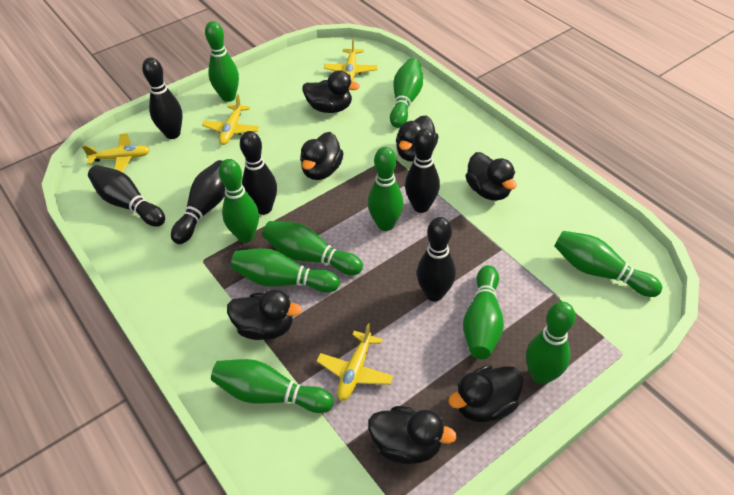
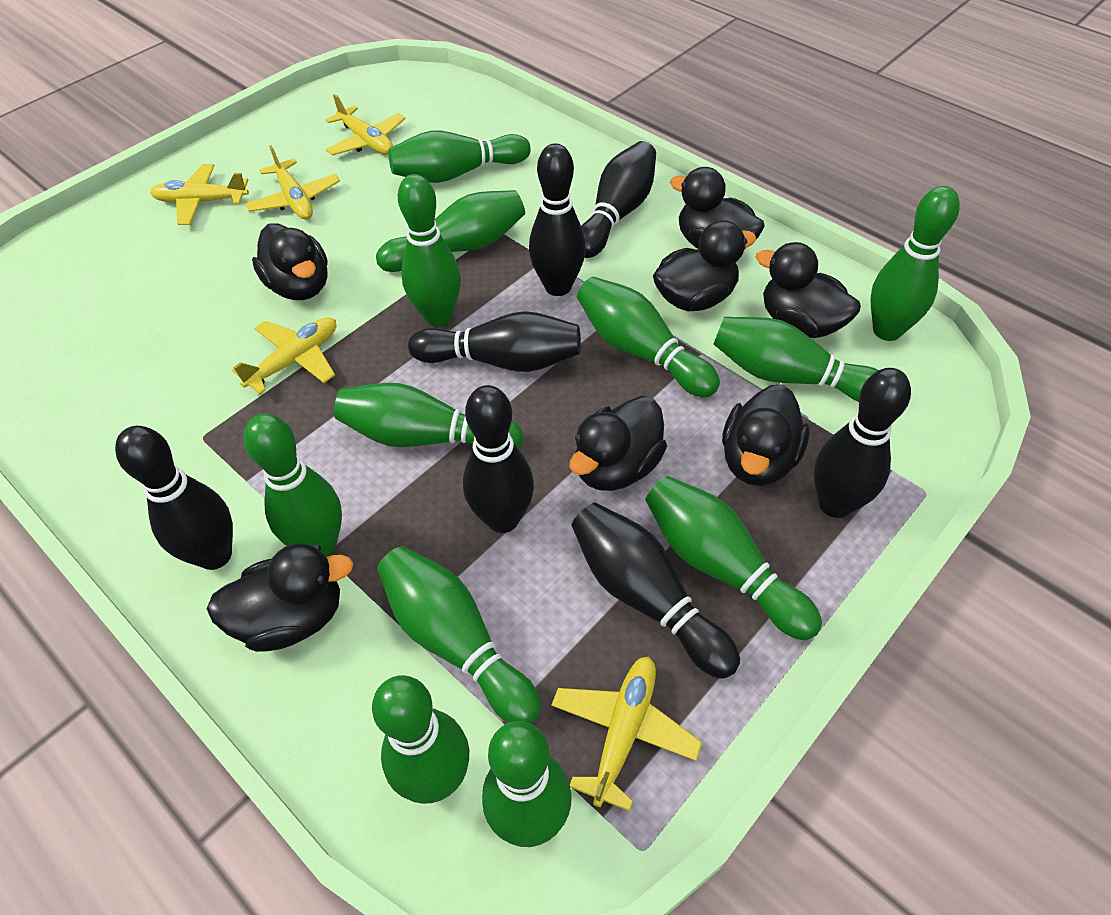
black bowling pin: [88,165,165,227] [142,57,183,139] [171,160,225,244] [240,131,277,215] [405,128,440,213] [417,217,456,301] = 6 -> [115,426,233,570] [408,311,581,372] [463,385,534,533] [529,143,586,296] [571,503,740,678] [581,141,656,258] [814,368,911,518] = 7
green bowling pin: [205,21,239,102] [211,359,334,413] [219,159,259,243] [231,248,340,292] [262,221,363,275] [368,147,403,231] [390,58,423,128] [463,265,504,359] [526,302,576,385] [554,231,662,297] = 10 -> [244,413,342,557] [334,383,523,448] [372,675,469,804] [376,190,525,272] [377,546,541,724] [388,131,531,183] [398,174,461,326] [482,721,571,847] [577,277,720,398] [645,476,822,640] [713,317,879,402] [870,186,960,341] = 12
yellow plane: [82,133,150,172] [202,95,260,145] [316,323,393,401] [324,38,378,82] = 4 -> [150,164,249,225] [232,317,336,394] [245,145,340,220] [325,94,405,156] [551,657,702,811] = 5

